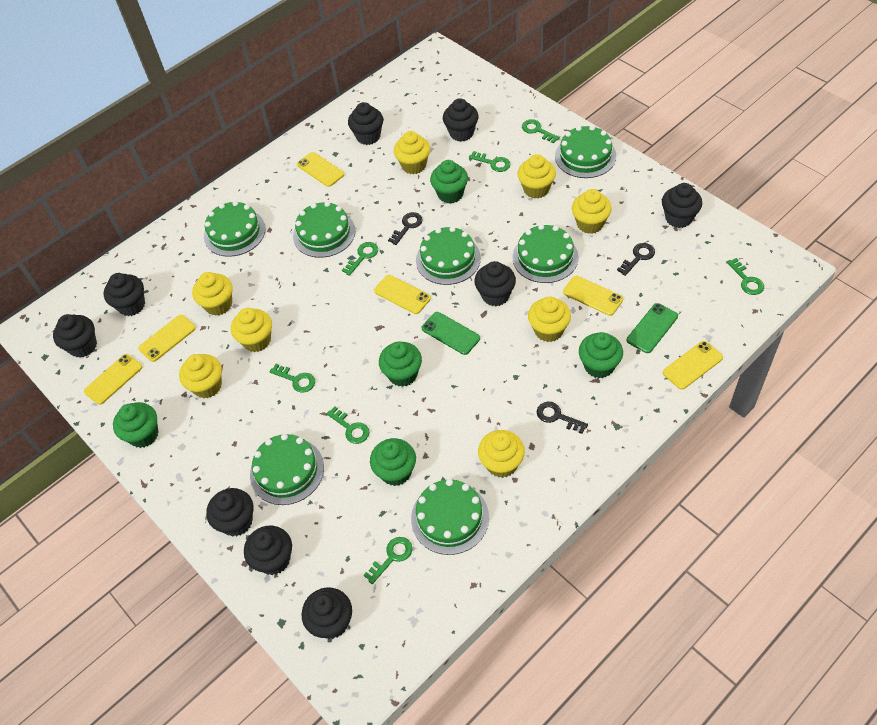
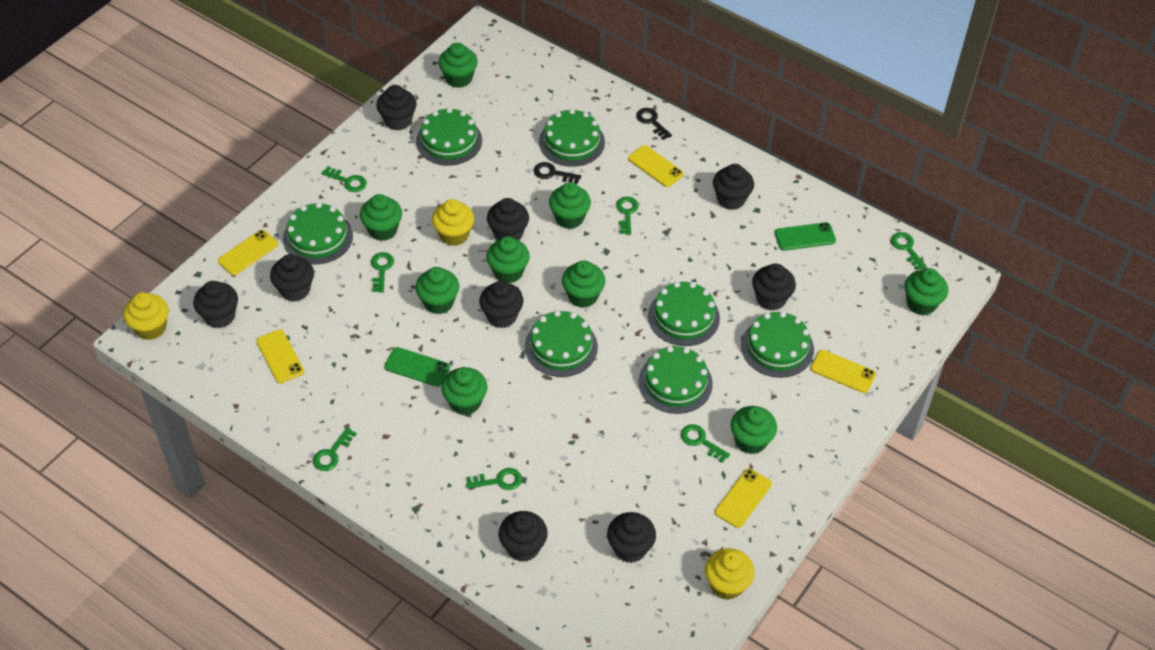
black key: [388,212,423,245] [537,402,588,434] [617,243,655,276] = 3 -> [534,162,581,184] [636,108,672,140] = 2
green cupcake: [113,402,158,448] [370,438,416,486] [379,342,422,387] [430,160,468,204] [579,332,623,378] = 5 -> [360,194,402,241] [415,267,459,314] [439,43,478,88] [441,367,487,415] [486,236,530,283] [549,182,591,229] [562,260,605,308] [731,406,777,454] [905,268,948,315] = 9
yellow cupcake: [179,354,222,398] [192,272,232,316] [231,308,272,352] [394,131,430,174] [478,430,525,478] [518,154,556,198] [528,296,571,342] [572,189,612,234] = 8 -> [123,292,169,340] [432,199,474,246] [705,548,755,600] = 3
yellow phone: [84,354,142,405] [138,315,196,362] [297,152,344,187] [374,275,431,314] [563,276,623,316] [663,341,723,390] = 6 -> [218,230,278,275] [256,329,304,383] [628,145,684,187] [715,469,772,528] [810,350,876,393] = 5

